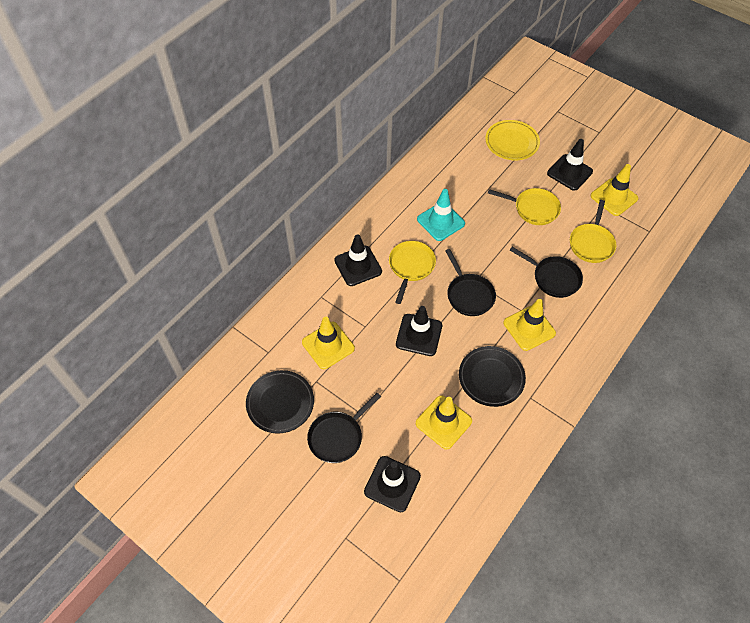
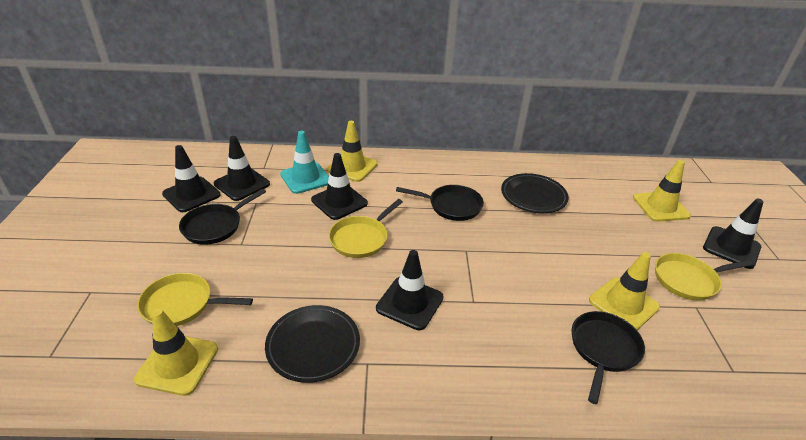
black traffic cone: [334,234,382,286] [364,456,421,513] [396,306,442,356] [547,139,593,191] = 4 -> [162,145,221,212] [214,136,270,201] [311,153,368,220] [376,250,444,330] [703,199,764,269] = 5
yellow plate: [485,120,540,160] = 1 -> none = 0

